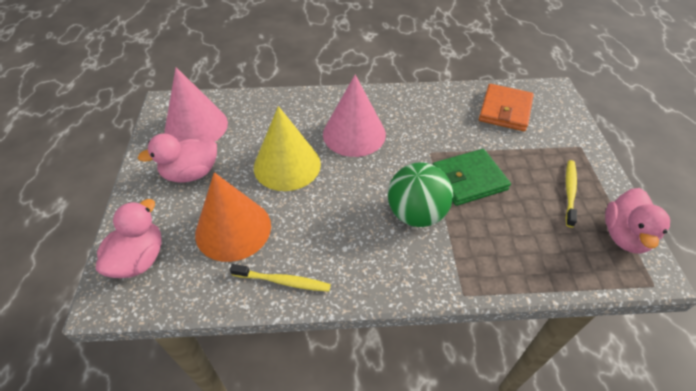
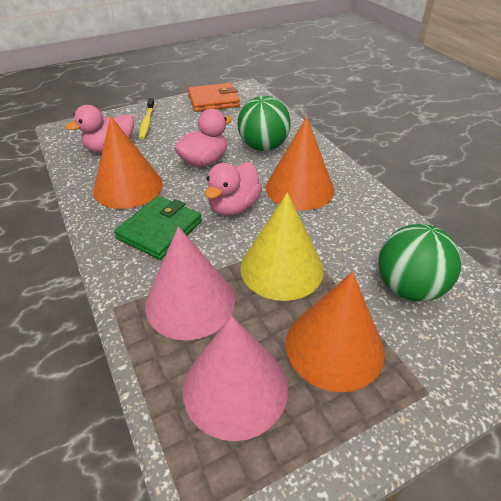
green ball: [388,162,453,227] = 1 -> [238,96,291,151] [378,224,461,302] = 2
orange cone: [195,172,271,262] = 1 -> [93,116,163,209] [266,117,334,210] [286,272,385,392] = 3
yellow toothbrush: [230,264,331,292] [566,160,577,227] = 2 -> [139,98,155,140] = 1

